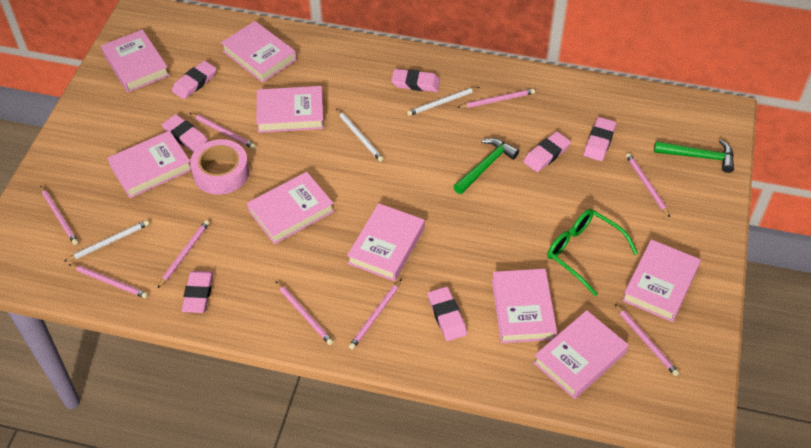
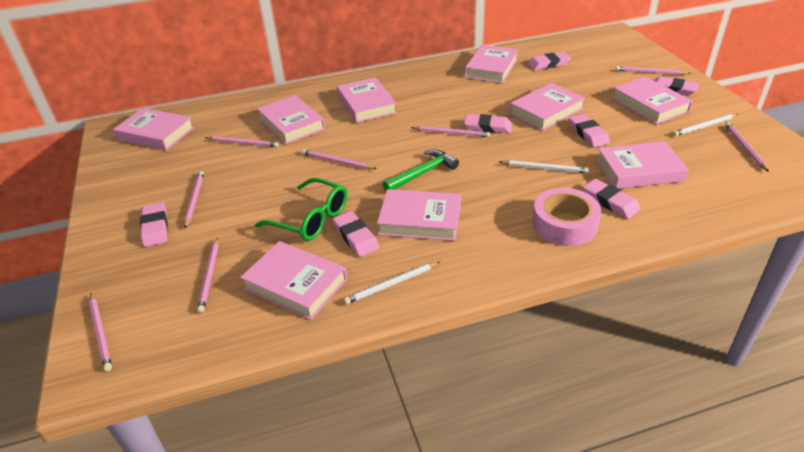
green hammer: [453,138,519,194] [654,140,734,173] = 2 -> [383,149,459,191] = 1
pink pencil: [40,185,78,245] [69,264,148,298] [157,220,210,289] [190,113,256,149] [275,281,333,345] [349,279,402,350] [457,89,535,108] [615,304,679,376] [626,153,670,217] = 9 -> [89,293,112,371] [184,171,204,228] [197,238,219,313] [205,136,279,147] [302,149,377,169] [411,126,490,137] [616,66,691,75] [725,122,769,172] = 8

